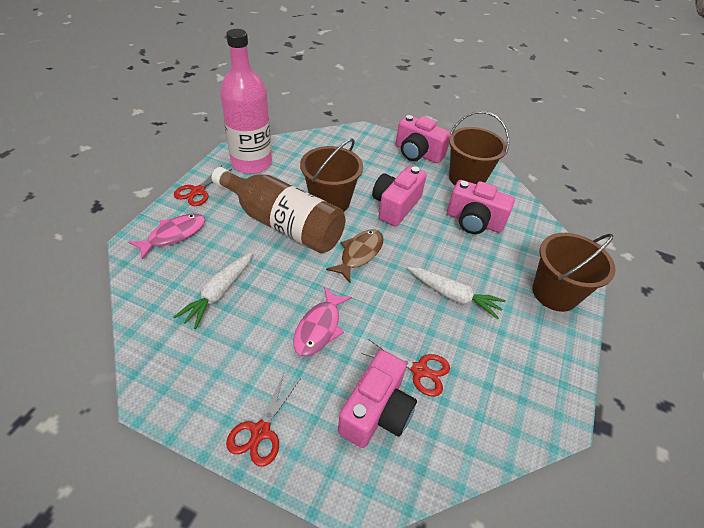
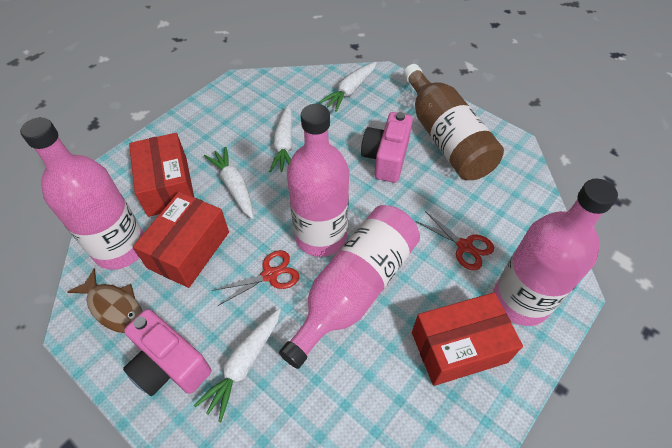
brown bucket: [300,138,363,212] [449,111,509,185] [533,233,616,312] = 3 -> none = 0
pink bottle: [220,29,272,174] = 1 -> [20,117,144,270] [279,205,420,369] [287,104,349,257] [493,178,618,326] = 4
pink camera: [338,350,417,448] [372,166,427,226] [396,115,451,163] [447,180,515,234] = 4 -> [123,309,211,396] [361,112,413,183] = 2
pink fish: [128,214,205,260] [293,287,352,357] = 2 -> none = 0
red box: none = 0 -> [129,133,194,217] [133,192,229,288] [412,292,523,386] = 3
red scissors: [174,165,232,206] [226,373,301,467] [361,339,450,397] = 3 -> [212,250,299,306] [415,210,494,270] = 2
white carrot: [173,252,253,329] [407,267,506,319] = 2 -> [194,309,281,422] [204,147,254,219] [269,105,292,172] [319,62,377,112] = 4

